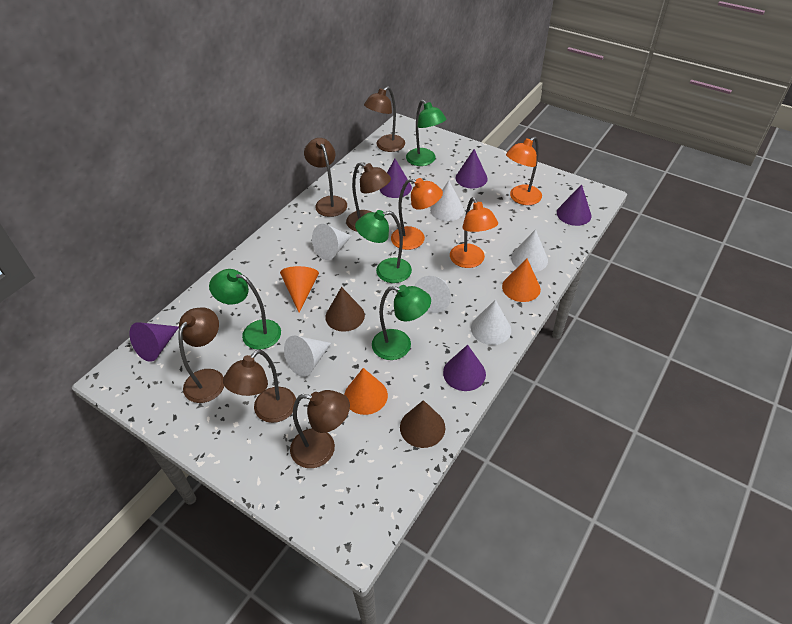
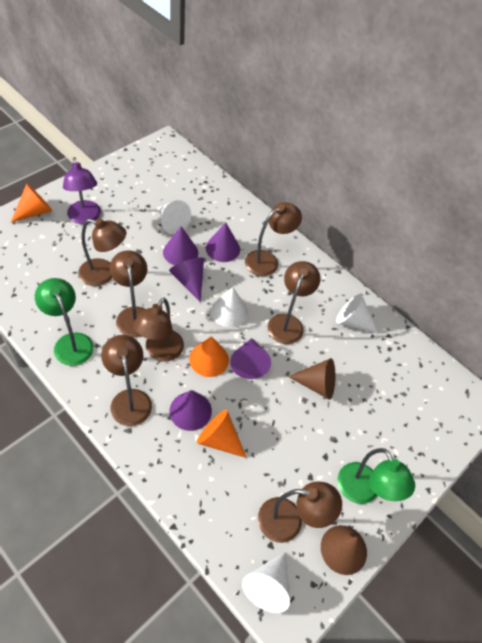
brown lamp: [178,307,224,403] [223,349,296,423] [290,390,350,468] [304,138,347,217] [346,162,391,231] [364,86,405,152] = 6 -> [78,219,126,286] [101,335,152,426] [110,250,147,338] [133,298,184,362] [245,202,302,276] [258,482,342,543] [268,261,321,344] = 7
green lamp: [209,269,281,350] [355,210,412,283] [372,285,431,360] [406,100,446,166] = 4 -> [35,278,94,366] [338,448,415,504] = 2
orange lamp: [391,178,443,250] [450,197,498,268] [506,136,542,205] = 3 -> none = 0
purple lamp: none = 0 -> [63,157,101,224] = 1
white cone: [284,335,331,377] [312,224,351,260] [415,276,451,313] [430,181,464,221] [471,300,511,345] [511,229,548,272] = 6 -> [158,200,191,234] [211,287,248,327] [242,552,290,613] [336,294,379,334] = 4

